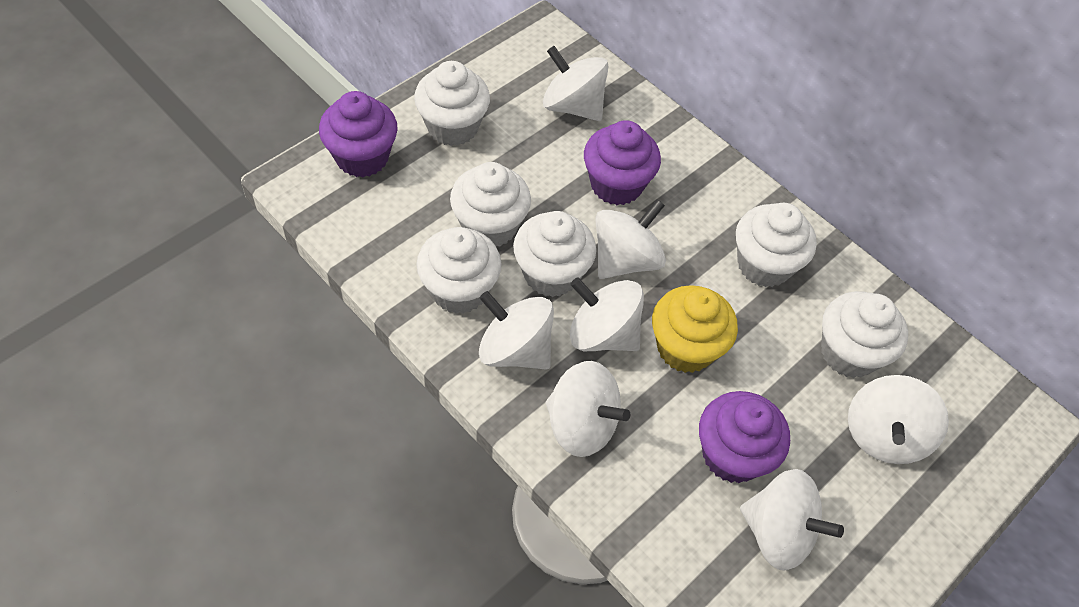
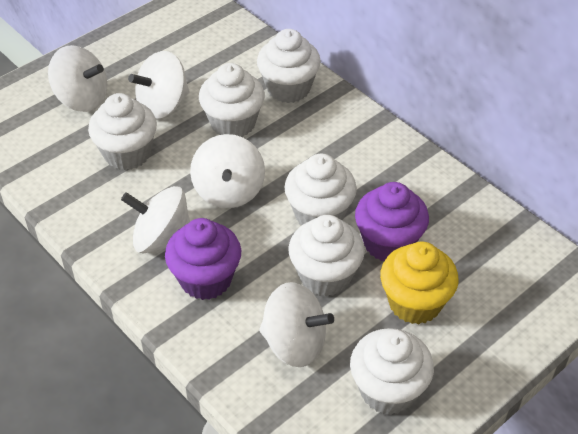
purple cupcake: [319,91,398,177] [584,120,661,205] [699,391,790,483] = 3 -> [165,218,241,300] [355,182,429,261] = 2
white spinning top: [479,291,554,370] [543,46,608,121] [546,361,630,457] [570,278,644,351] [595,199,666,279] [740,469,844,571] [848,375,949,464] = 7 -> [48,45,107,112] [121,186,190,254] [128,51,190,119] [190,134,265,208] [259,282,334,367] = 5

